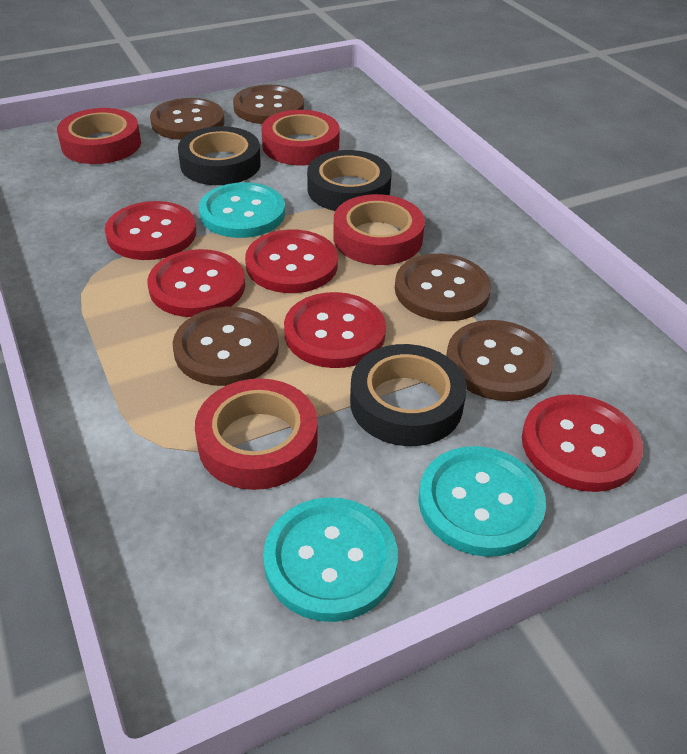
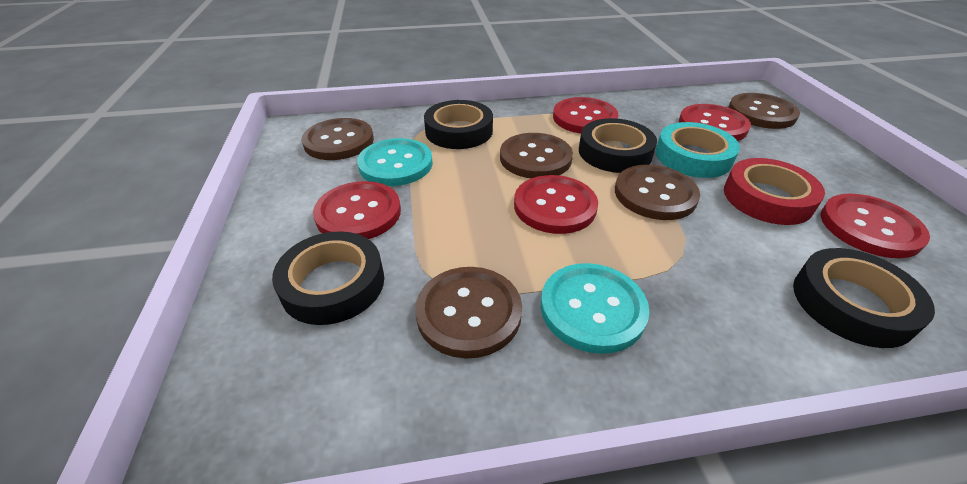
black tape: [178,126,261,185] [307,150,392,211] [350,344,467,446] = 3 -> [272,231,384,325] [424,100,493,149] [579,118,657,173] [793,248,935,348] = 4
red tape: [57,108,141,164] [195,379,318,490] [262,110,340,165] [333,194,425,265] = 4 -> [724,158,825,225] = 1
turquoise button: [199,182,285,238] [263,497,398,622] [418,446,546,557] = 3 -> [357,138,433,186] [540,263,649,354] = 2
turquoise tape: none = 0 -> [656,122,740,178] = 1

